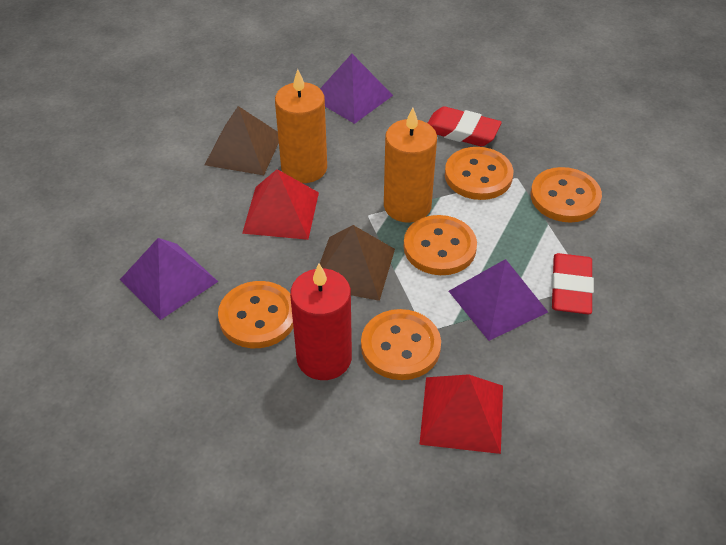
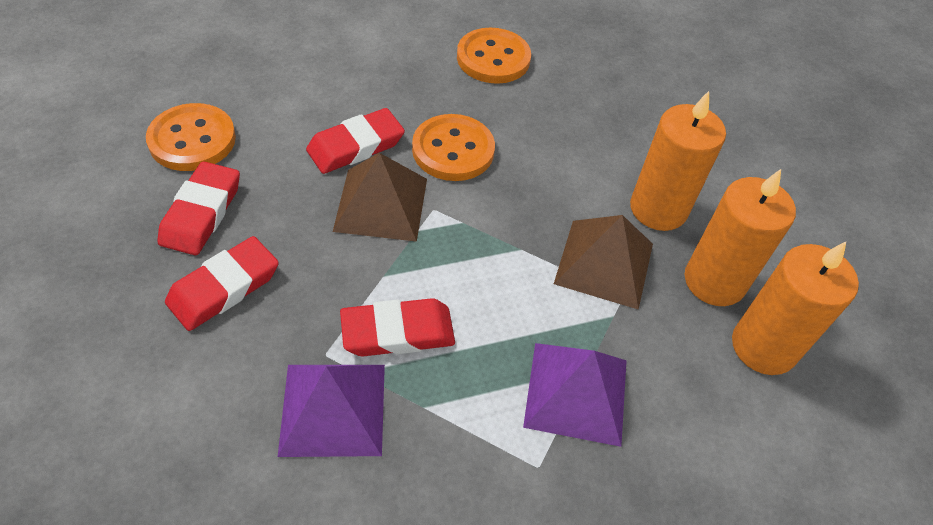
orange button: [218,281,293,348] [361,309,441,380] [404,215,477,275] [445,147,513,200] [531,167,602,223] = 5 -> [146,103,236,171] [412,114,495,181] [457,28,531,84] = 3
orange candle: [275,69,327,183] [384,107,437,223] = 2 -> [630,91,726,231] [685,169,796,306] [732,242,859,375] = 3
purple pyramid: [120,238,218,320] [320,54,393,124] [449,259,548,341] = 3 -> [278,365,385,457] [523,343,627,447] = 2
red candle: [290,264,352,380] = 1 -> none = 0
red eraser: [428,106,502,147] [551,253,594,314] = 2 -> [157,161,240,255] [165,236,279,331] [306,108,405,174] [340,298,455,357] = 4
red pyramid: [242,169,319,240] [419,374,503,454] = 2 -> none = 0

